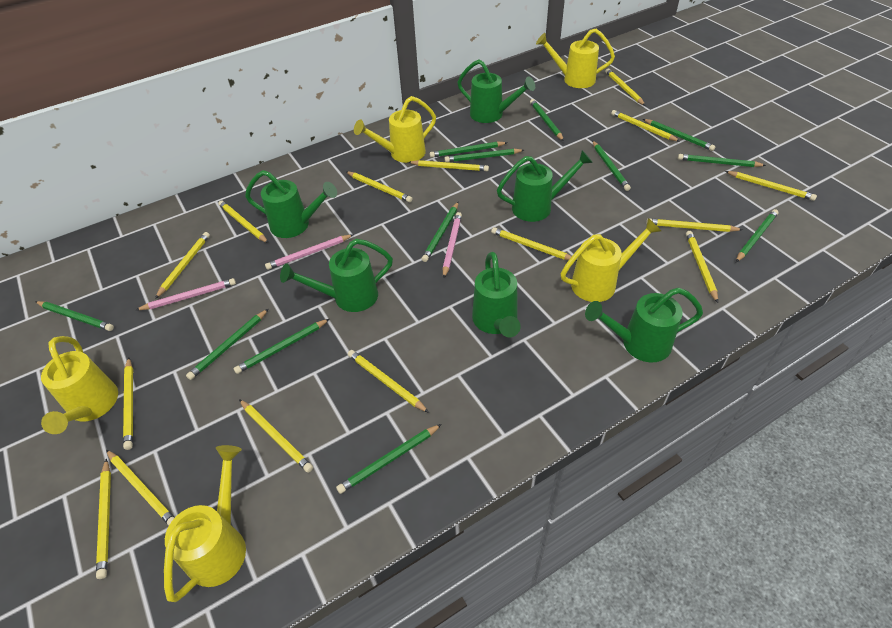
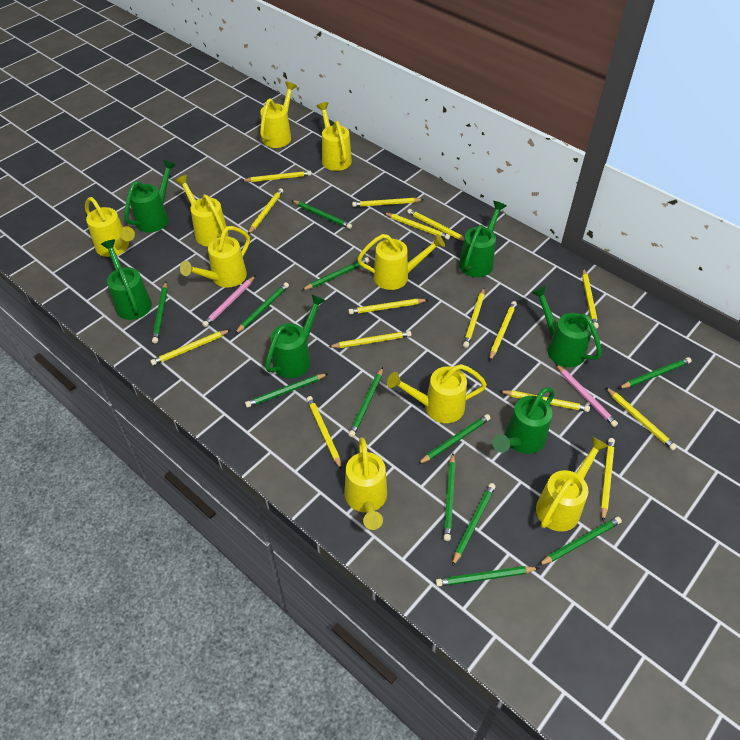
pink pencil: [136,278,236,310] [265,235,353,270] [443,212,462,279] = 3 -> [202,275,256,327] [556,364,618,427] = 2
yellow watering can: [41,336,118,434] [164,445,246,602] [354,96,436,163] [536,29,615,88] [561,218,661,302] = 5 -> [85,197,135,257] [175,175,228,246] [180,226,250,288] [260,82,297,148] [317,102,352,171] [344,437,387,530] [357,234,445,290] [387,364,487,423] [536,436,608,532] = 9

